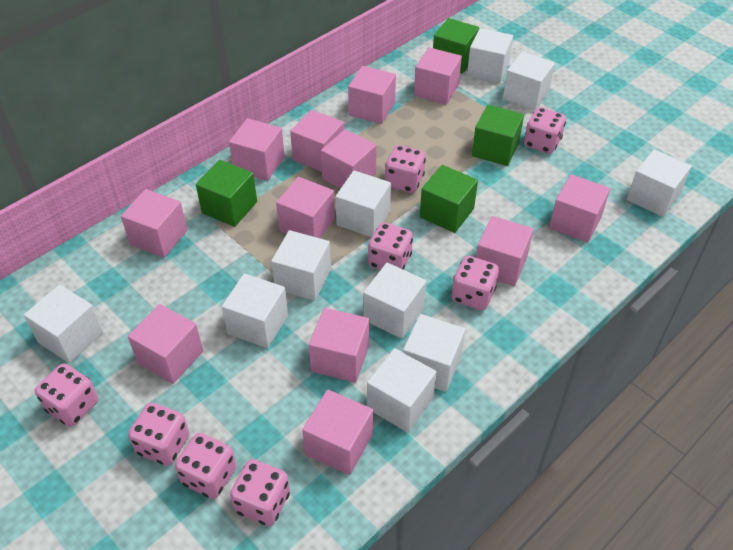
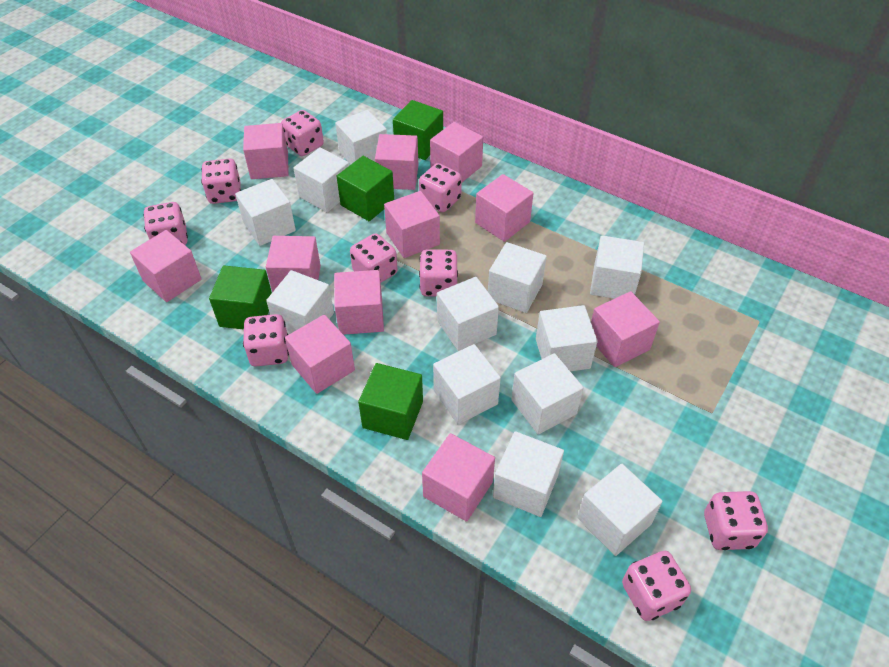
pink cube: [121,189,187,258] [128,304,203,384] [229,118,285,181] [276,177,335,238] [290,110,344,172] [302,390,373,475] [309,308,369,383] [321,129,376,189] [348,66,396,124] [414,47,462,105] [476,216,533,286] [549,174,610,243] = 12 -> [130,230,201,302] [243,123,288,179] [266,236,321,292] [285,315,355,394] [334,270,384,335] [375,134,418,190] [384,191,440,258] [422,433,495,522] [430,122,483,182] [475,174,533,242] [591,291,660,367] = 11
pink dice: [35,364,98,427] [128,403,189,466] [175,433,237,499] [230,459,290,526] [368,222,413,270] [385,145,426,193] [451,256,499,310] [524,107,566,154] = 8 -> [143,202,188,245] [201,159,241,204] [243,314,289,367] [281,110,324,156] [350,233,397,283] [419,163,462,212] [419,249,458,297] [622,551,691,621] [704,491,768,550] = 9
white cube: [24,285,103,363] [222,273,288,348] [271,230,331,301] [335,171,391,237] [363,263,426,339] [367,348,437,432] [403,314,465,392] [467,28,513,83] [503,52,555,110] [627,149,691,217] = 10 -> [235,179,296,246] [266,270,334,335] [293,147,349,212] [335,110,387,164] [433,344,501,425] [437,277,499,351] [488,242,547,313] [493,431,564,517] [511,353,584,434] [536,305,598,371] [577,463,662,556] [590,235,644,299] = 12

